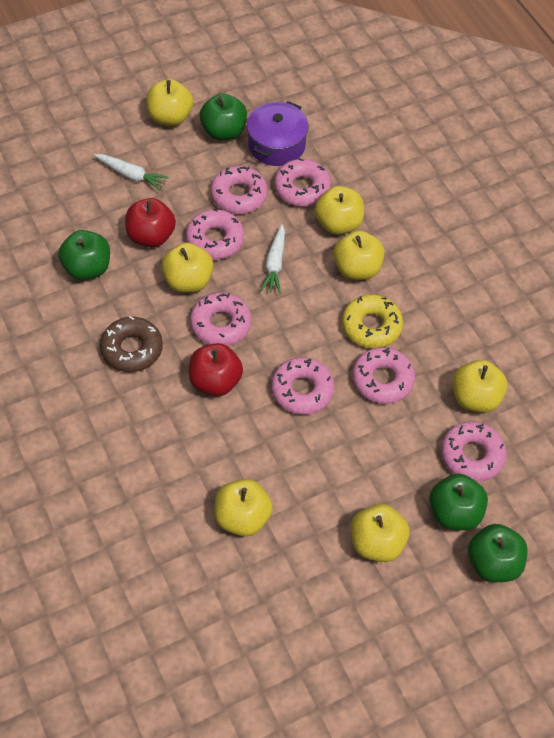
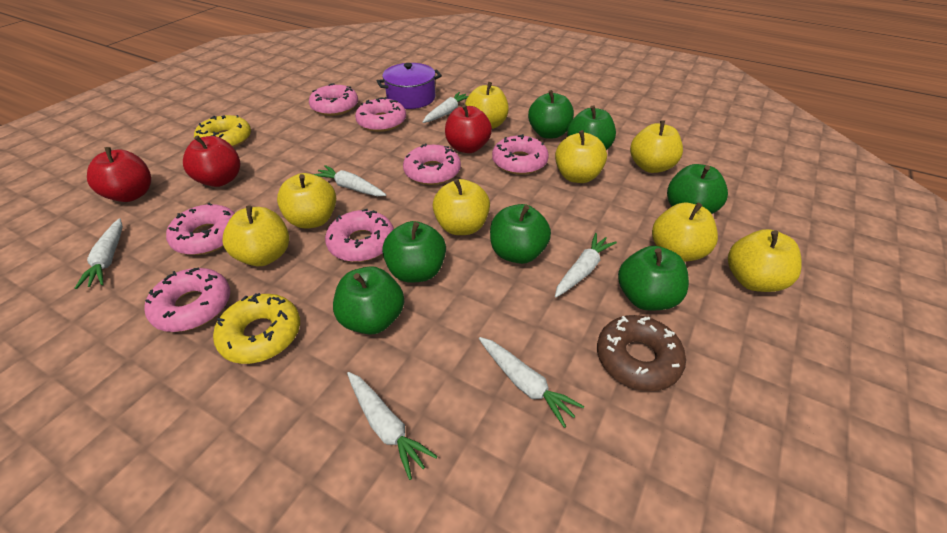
green apple: [58,230,110,280] [200,93,247,140] [429,474,488,530] [468,524,527,582] = 4 -> [333,266,404,335] [382,221,446,283] [490,204,551,264] [528,90,574,139] [567,105,616,150] [618,246,689,311] [667,164,728,214] = 7
red apple: [125,198,176,247] [189,343,243,396] = 2 -> [87,147,151,202] [183,135,240,187] [445,104,492,153] = 3
white carrot: [94,154,169,191] [260,224,285,294] = 2 -> [75,218,123,289] [313,165,386,196] [347,372,438,480] [423,92,468,123] [479,337,584,428] [555,233,617,297] = 6
yellow apple: [146,79,193,126] [161,243,214,293] [215,479,273,537] [315,186,364,235] [333,231,385,280] [351,504,409,562] [452,360,507,413] = 7 -> [223,206,289,266] [277,173,336,229] [433,179,490,235] [465,82,509,129] [555,130,607,183] [630,120,683,173] [652,202,718,262] [728,229,802,292] = 8
yellow donut: [342,294,403,348] = 1 -> [194,115,251,148] [213,293,300,364] = 2

